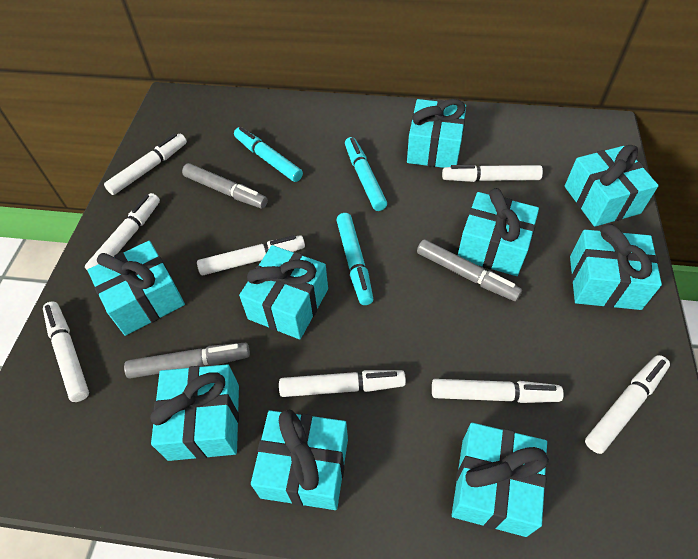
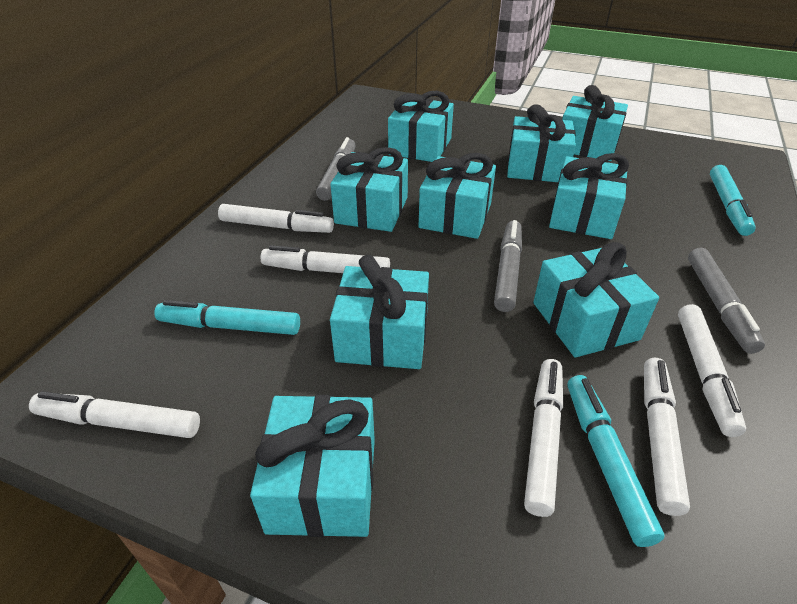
white marker: [43,301,89,402] [85,193,160,271] [104,133,187,195] [197,235,305,275] [279,370,406,397] [432,379,564,403] [442,165,543,182] [585,355,670,454] = 8 -> [29,391,200,438] [218,204,334,233] [260,245,390,273] [524,359,563,517] [644,358,690,516] [678,304,746,437] = 6

